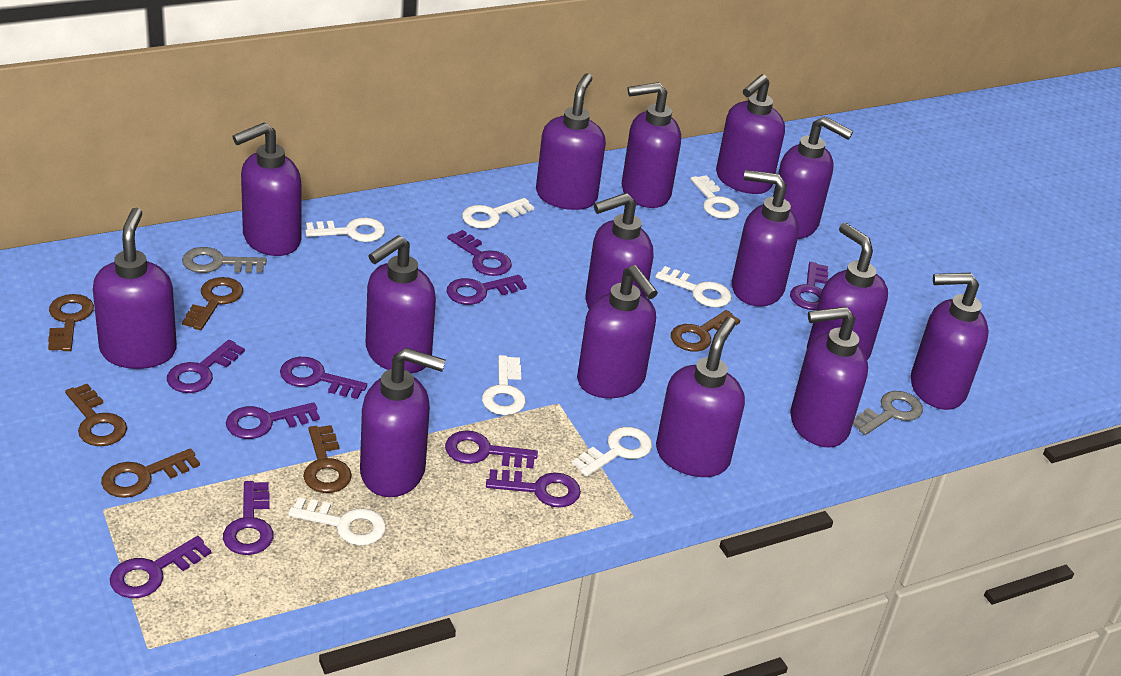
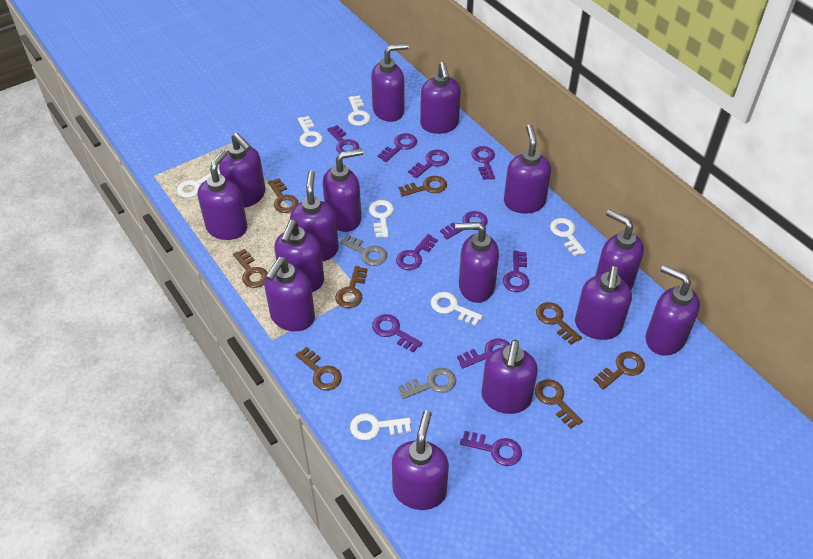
brown key: [48,294,94,351] [65,384,127,446] [101,448,200,498] [182,277,243,330] [303,425,352,493] [671,310,741,351] = 6 -> [233,249,268,288] [268,178,299,213] [295,347,342,391] [335,266,368,308] [399,176,447,197] [535,379,583,429] [536,302,582,345] [593,351,645,390] = 8

